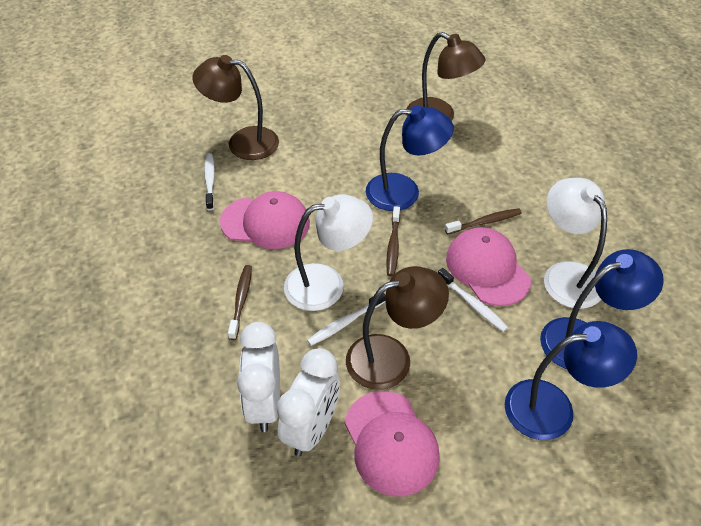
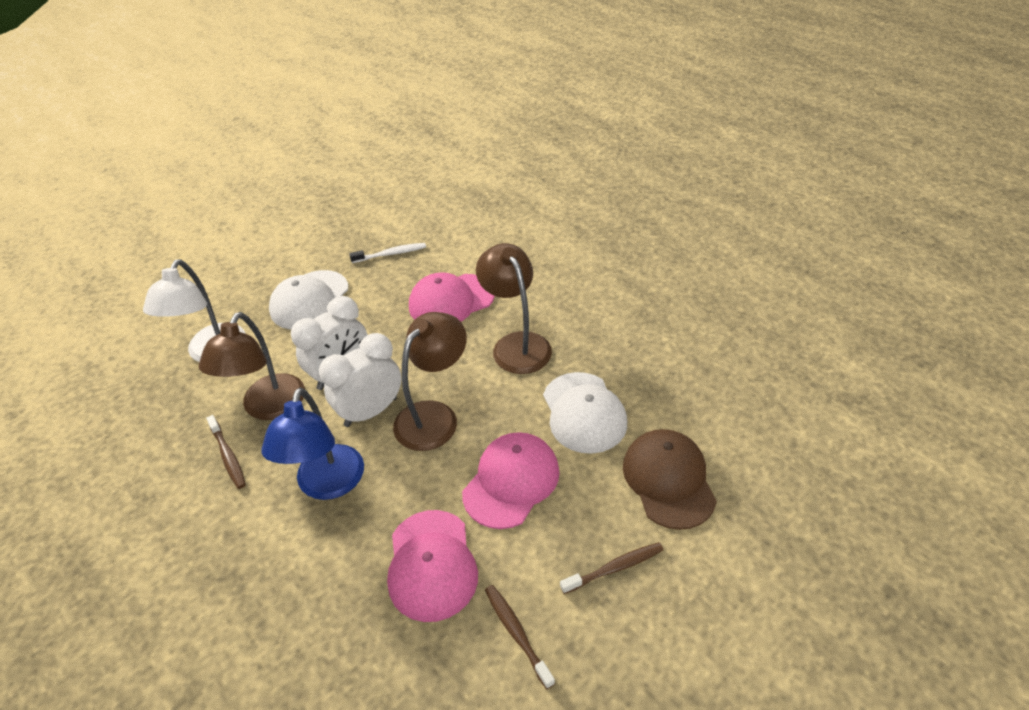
blue lamp: [366,105,454,211] [505,321,637,440] [540,249,664,369] = 3 -> [261,387,364,500] = 1
brown cap: none = 0 -> [623,429,717,530] = 1
white cap: none = 0 -> [269,270,348,329] [543,372,627,454] = 2
white lamp: [284,194,373,311] [544,178,607,309] = 2 -> [143,259,246,362] = 1
white toothbrush: [204,153,215,211] [307,293,386,346] [438,268,508,332] = 3 -> [349,243,426,263] = 1

